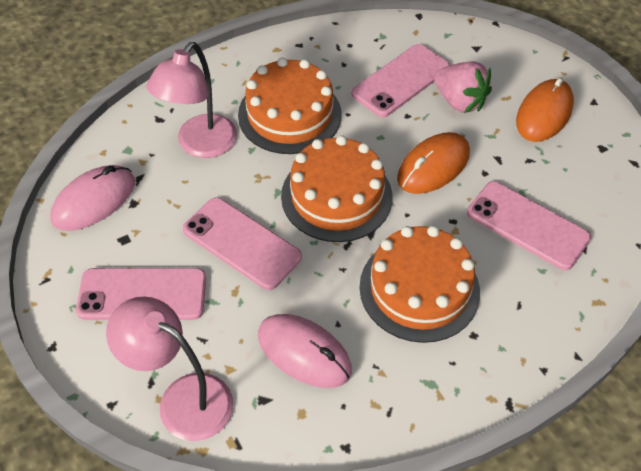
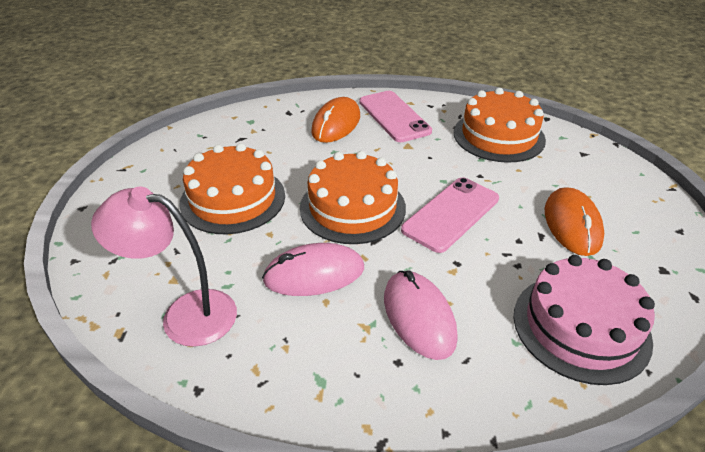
pink cake: none = 0 -> [514,255,655,385] = 1
pink lamp: [106,296,233,441] [146,42,237,158] = 2 -> [91,187,237,347] = 1
pink phone: [76,268,206,320] [183,198,302,290] [352,44,450,117] [467,181,591,270] = 4 -> [359,91,432,142] [401,177,499,253] = 2
pink strawberry: [434,61,492,113] = 1 -> none = 0

